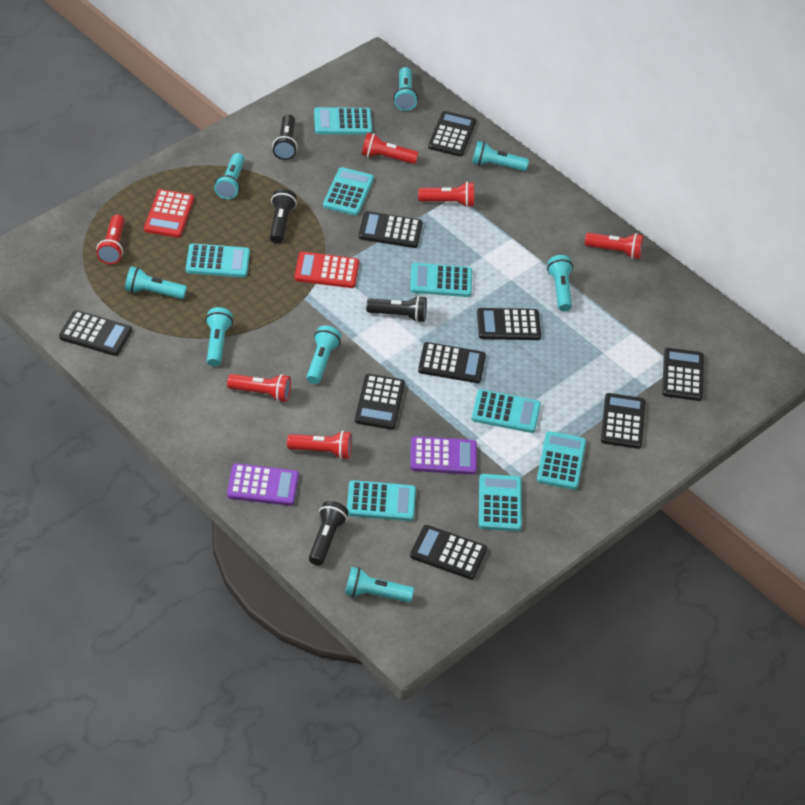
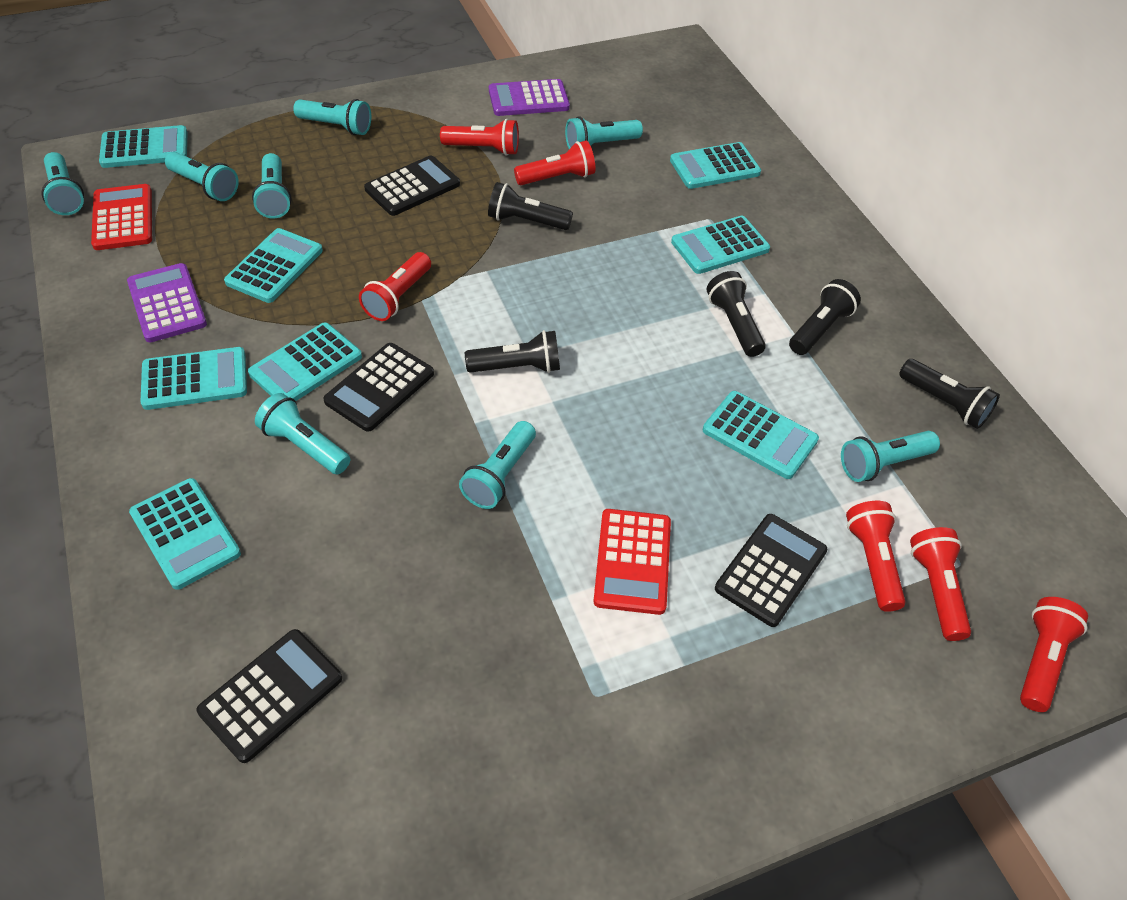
black calculator: [59,310,132,356] [355,374,405,430] [359,211,423,248] [410,525,487,580] [418,342,486,383] [428,111,476,157] [477,308,541,340] [601,393,645,449] [662,348,704,401] = 9 -> [197,629,342,763] [323,343,434,432] [364,156,460,216] [715,514,828,627] = 4
black flashlight: [270,189,297,243] [272,114,298,160] [309,501,349,566] [366,296,427,323] = 4 -> [465,330,560,373] [488,182,573,230] [706,271,766,357] [789,279,861,355] [899,359,1000,429] = 5

